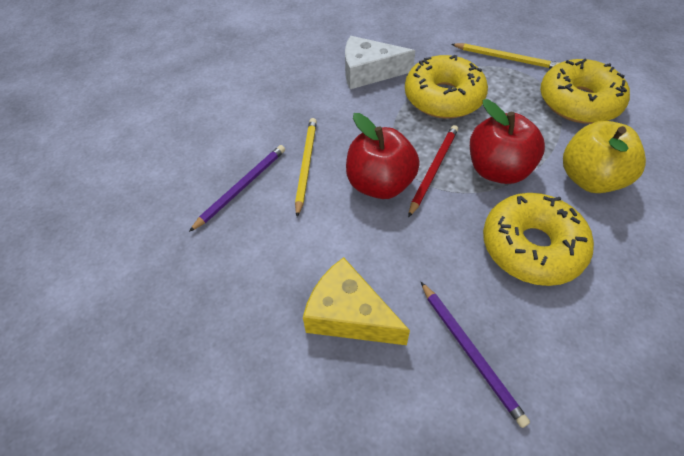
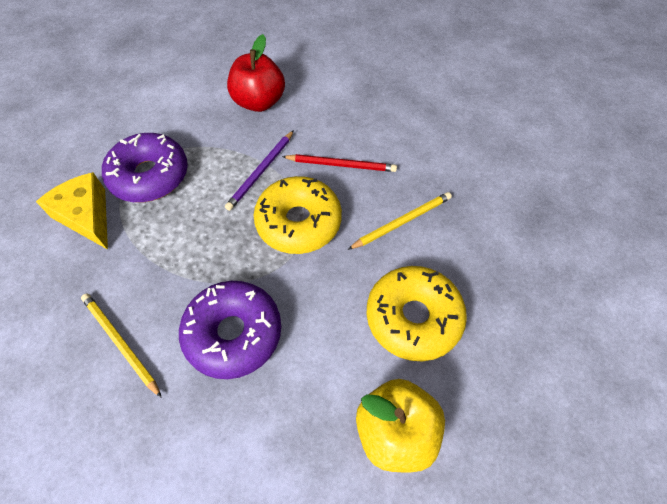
purple donut: none = 0 -> [102,133,188,202] [179,281,281,379] = 2
purple pencil: [189,145,285,232] [421,282,530,428] = 2 -> [225,130,294,211] = 1
red apple: [346,113,420,199] [470,99,545,184] = 2 -> [227,34,285,112] = 1
white cheese: [345,36,415,89] = 1 -> none = 0
yellow donut: [405,55,488,119] [483,193,594,286] [540,58,630,124] = 3 -> [254,176,342,254] [367,266,467,361] = 2

